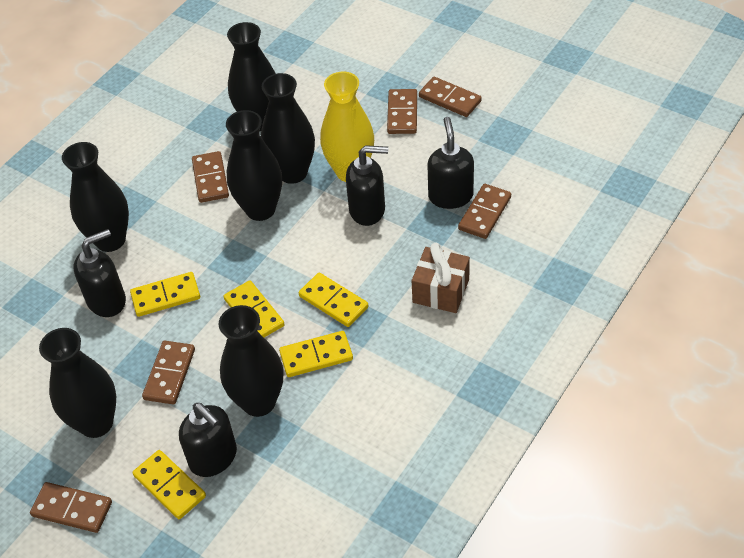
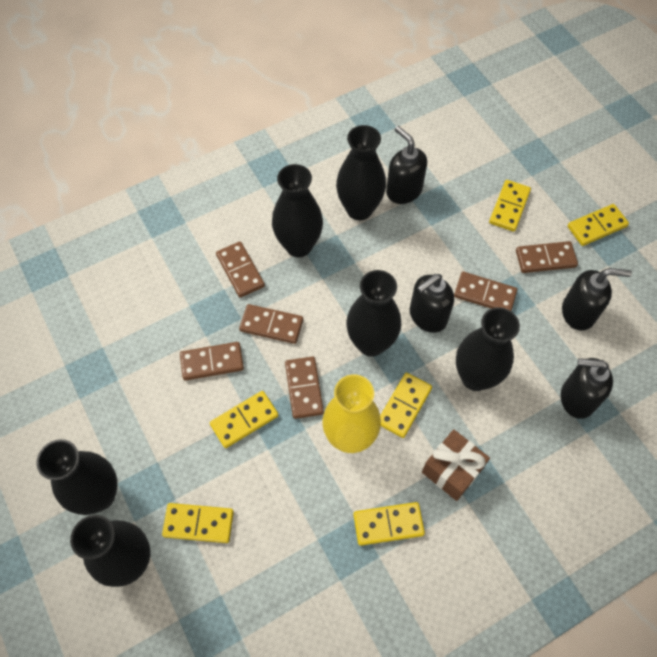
yellow domino: [130,272,200,317] [133,450,206,519] [224,281,285,337] [279,331,353,377] [299,273,368,327] = 5 -> [162,503,234,543] [210,391,279,448] [353,502,425,546] [380,373,432,438] [489,180,531,232] [568,204,629,246] = 6

